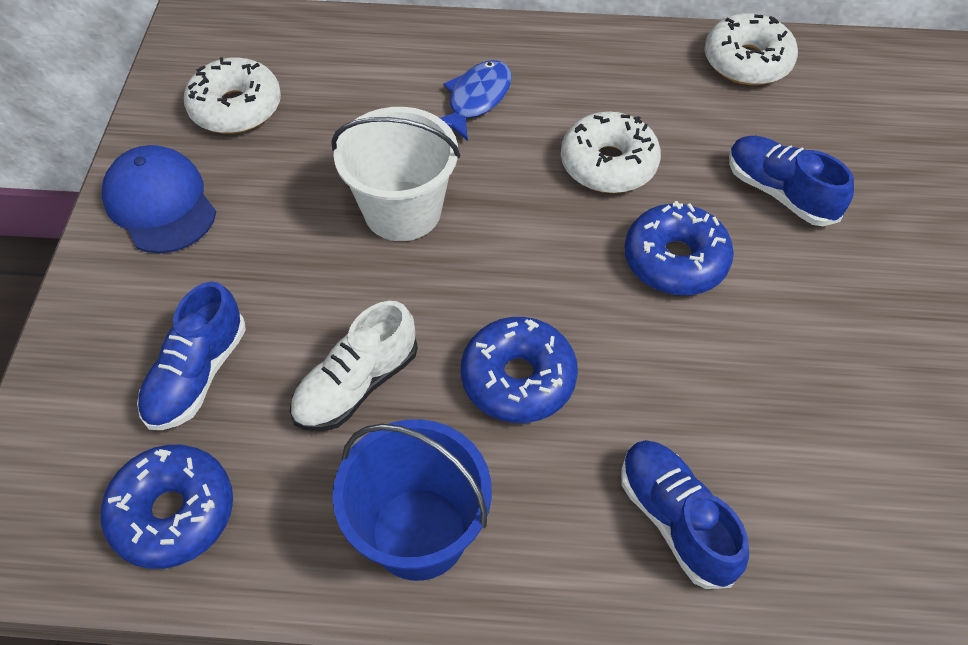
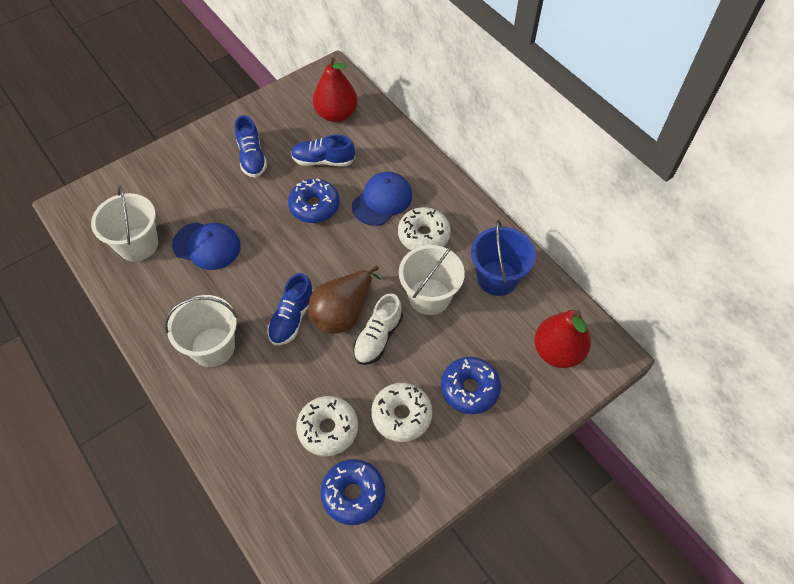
blue cap: [102,145,216,253] = 1 -> [172,222,241,270] [352,172,412,226] = 2
blue fish: [440,60,512,141] = 1 -> none = 0
brown pear: none = 0 -> [308,266,381,334] = 1
red pear: none = 0 -> [313,57,358,122] [534,310,591,368] = 2
white bucket: [331,107,460,241] = 1 -> [91,185,158,262] [165,295,238,367] [399,245,465,315] = 3

